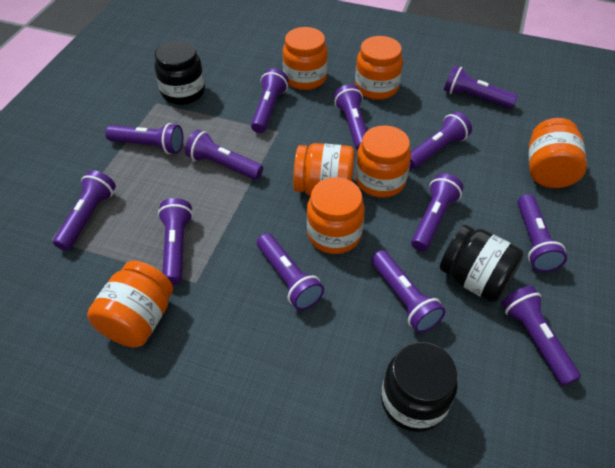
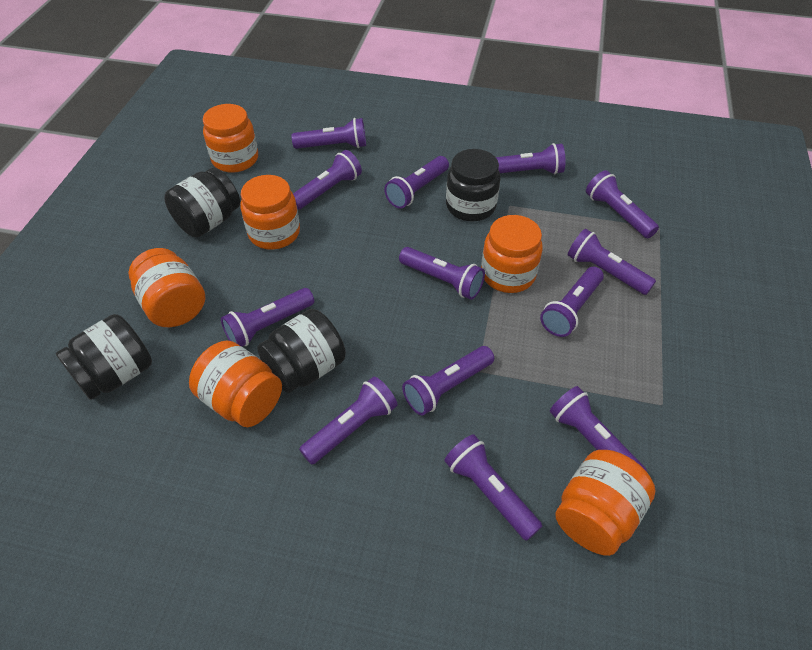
black jar: [154,40,205,105] [381,342,457,432] [440,225,524,302] = 3 -> [56,314,152,400] [164,168,240,237] [257,309,346,393] [446,149,500,221] = 4
orange jar: [87,261,173,348] [283,27,328,90] [293,143,355,196] [307,177,365,254] [355,36,403,100] [356,125,411,198] [528,118,587,188] = 7 -> [129,248,205,327] [189,340,282,427] [203,104,258,173] [240,175,300,250] [481,215,543,293] [555,450,655,556] = 6

